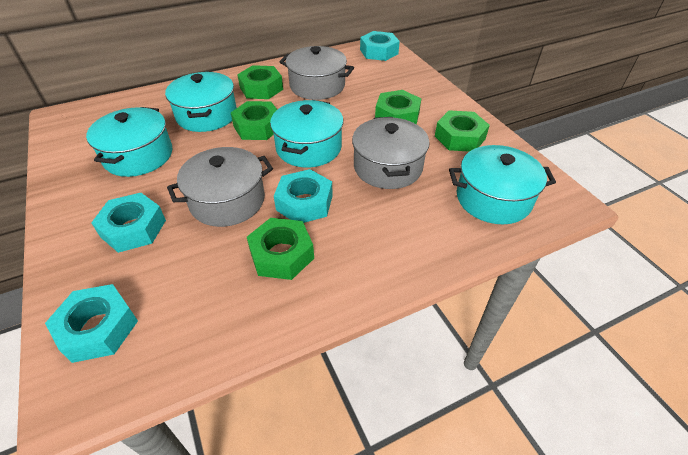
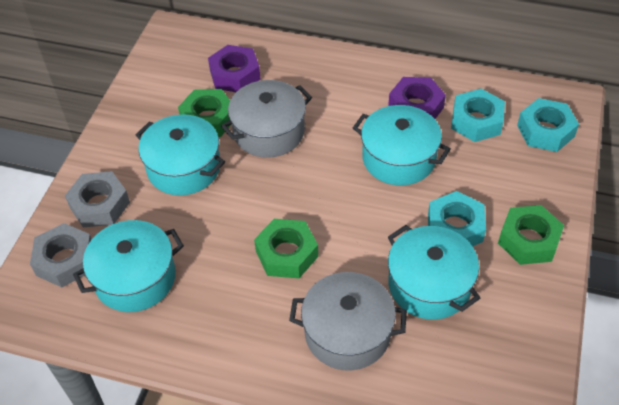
green nut: [231,101,277,140] [237,65,283,99] [247,218,314,280] [375,90,422,124] [435,110,490,152] = 5 -> [178,89,231,137] [254,219,318,278] [498,205,564,265] = 3
grey nut: none = 0 -> [30,223,92,287] [65,171,130,227] = 2
grey pot: [167,147,273,227] [279,46,354,100] [352,117,430,189] = 3 -> [221,80,312,158] [289,272,407,370] = 2
purple nut: none = 0 -> [208,45,260,92] [388,77,446,119] = 2
turquoise nut: [45,284,138,363] [91,193,166,253] [274,169,333,223] [360,31,400,61] = 4 -> [428,191,486,246] [451,89,505,142] [517,98,579,152] = 3

